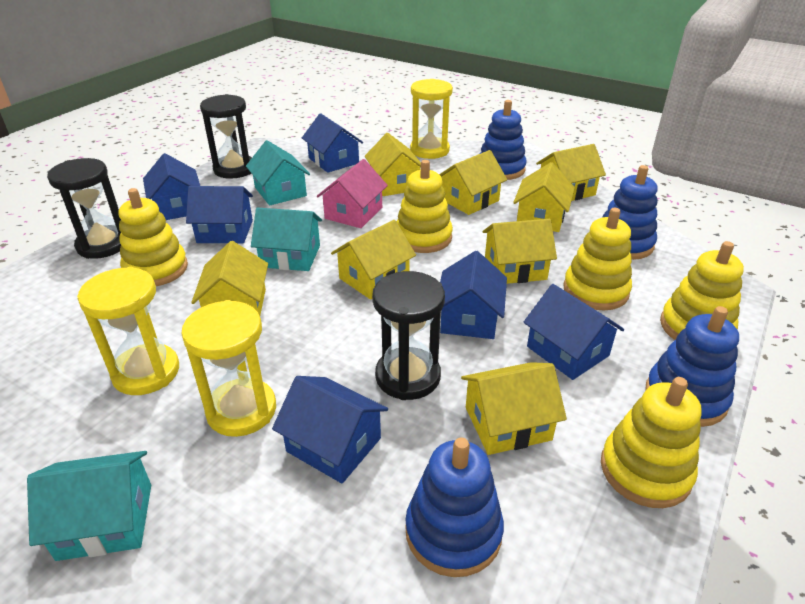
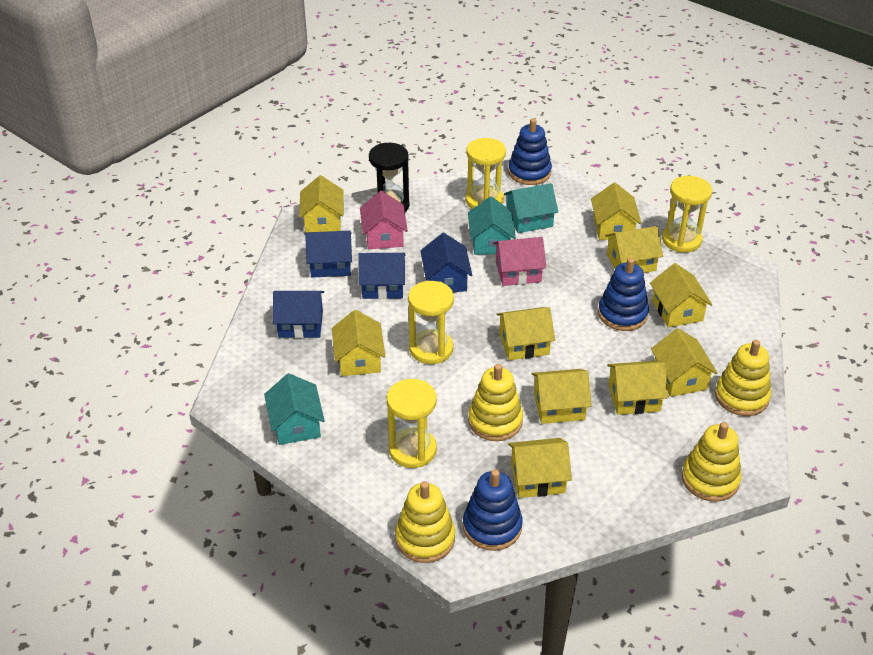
black hourglass: [47,158,121,259] [200,94,252,179] [372,271,445,400] = 3 -> [369,143,409,212] = 1
blue house: [143,153,200,220] [186,186,253,243] [272,376,388,483] [302,113,363,173] [440,251,507,339] [524,284,624,380] = 6 -> [273,291,324,338] [305,231,352,277] [358,253,405,299] [420,233,472,292] = 4
blue stacking toy: [405,437,504,577] [480,100,527,180] [602,165,658,260] [645,306,739,427] = 4 -> [463,469,523,551] [508,118,552,185] [598,258,649,331] = 3
pink house: [317,159,388,228] = 1 -> [360,191,408,249] [493,237,546,286] = 2
yellow hourglass: [77,267,179,395] [181,300,276,437] [410,79,453,159] = 3 -> [387,379,437,468] [408,281,454,364] [465,138,506,209] [662,176,712,253] = 4
yellow house: [191,241,268,316] [331,220,416,300] [365,133,421,196] [439,150,507,215] [461,362,567,455] [483,219,557,284] [513,162,575,232] [536,144,606,201] = 8 -> [299,175,344,232] [332,310,386,376] [497,307,555,360] [508,438,572,498] [532,369,592,424] [591,183,641,240] [605,226,663,273] [607,361,668,415] [650,263,712,327] [651,328,718,397] = 10
yellow stacking toy: [119,188,188,286] [397,160,453,253] [563,208,632,310] [601,377,702,508] [660,241,744,340] = 5 -> [395,481,455,563] [468,364,523,441] [682,422,741,502] [715,340,771,416] = 4

